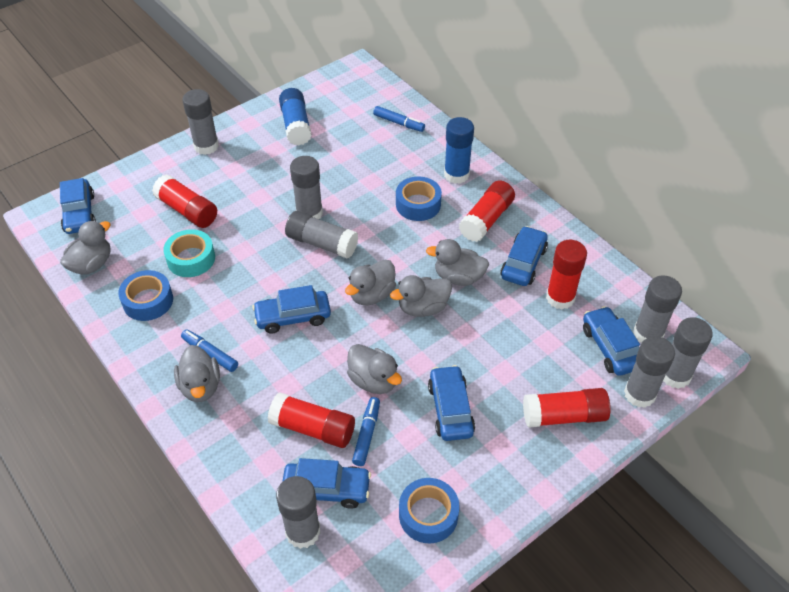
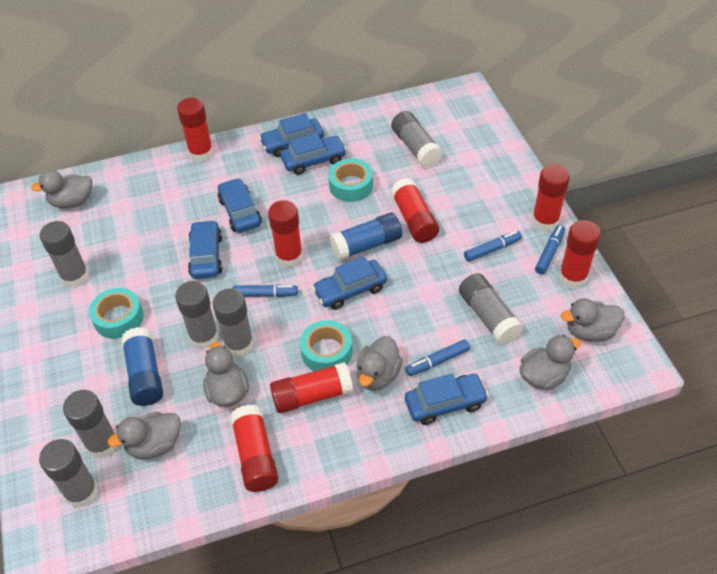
blue marker: [181,329,238,372] [352,397,380,466] [373,106,425,132] = 3 -> [232,284,298,297] [405,339,470,376] [464,231,522,262] [535,225,565,274] = 4
blue tape: [118,270,173,321] [396,177,442,221] [399,478,459,543] = 3 -> none = 0
red glue stick: [152,174,217,228] [267,393,355,448] [459,180,515,242] [523,388,611,428] [546,240,587,309] = 5 -> [177,98,213,162] [230,405,278,492] [268,200,303,267] [270,362,353,413] [391,178,439,243] [532,164,570,231] [559,220,601,288] = 7
turquoise tape: [164,229,215,277] = 1 -> [89,288,144,339] [300,320,352,371] [328,159,373,202] = 3

